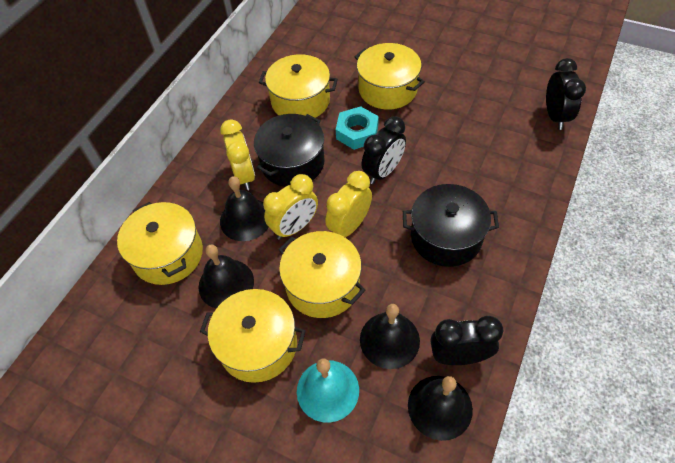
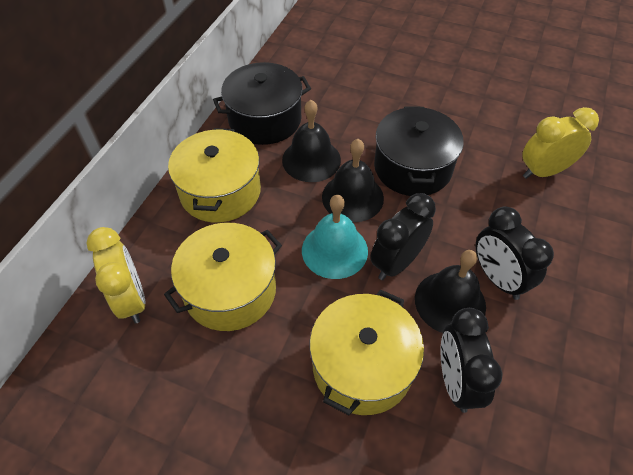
black bell: [199,244,254,309] [220,176,269,241] [360,304,420,369] [408,376,473,441] = 4 -> [282,100,341,182] [322,139,384,222] [415,250,486,333] = 3
turquoise nut: [336,106,379,150] = 1 -> none = 0
yellow clock: [220,119,255,190] [263,174,318,240] [325,171,372,237] = 3 -> [86,227,146,324] [522,107,599,179] = 2
yellow pot: [117,202,203,285] [200,289,306,383] [259,54,338,118] [278,231,365,318] [355,43,425,110] = 5 -> [164,223,282,331] [168,128,261,223] [310,290,424,415] = 3

